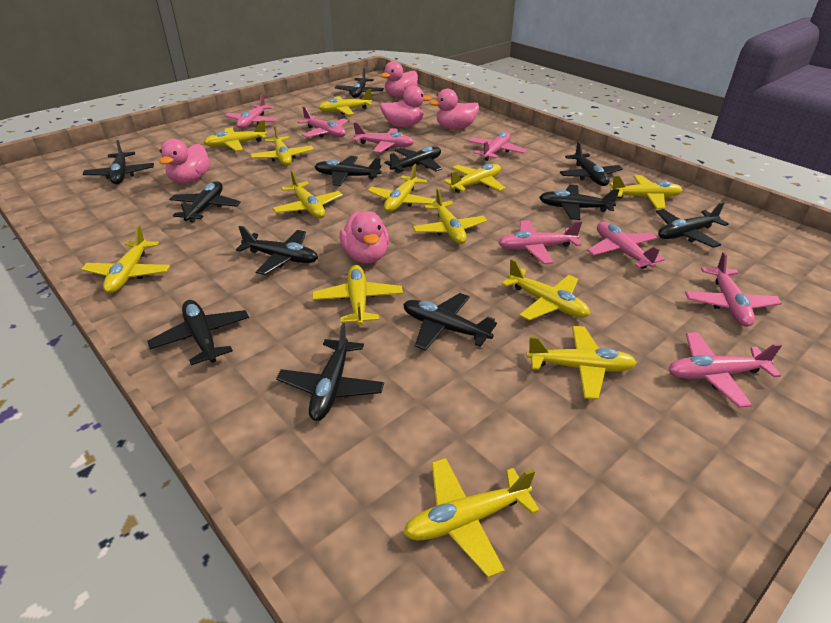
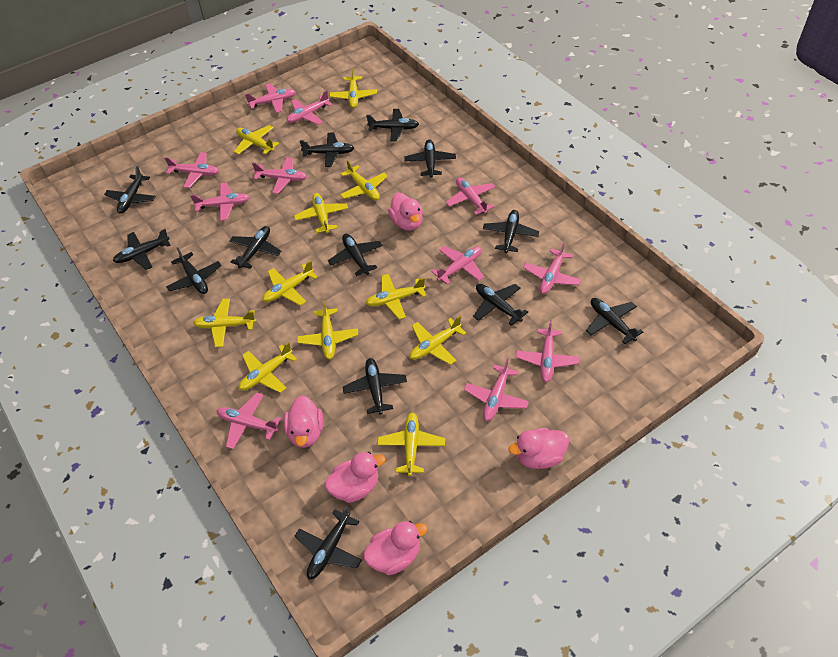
black plane: [83,140,154,184] [147,300,249,365] [169,181,241,223] [236,226,318,275] [276,323,384,421] [315,156,381,186] [335,68,384,98] [384,146,442,173] [403,293,497,351] [539,185,619,220] [560,141,623,186] [656,202,729,248] = 12 -> [104,166,156,213] [113,229,171,270] [166,247,222,294] [229,226,281,269] [295,506,362,579] [300,132,354,167] [328,234,383,276] [343,358,407,415] [366,109,419,141] [404,140,456,178] [473,284,528,326] [483,210,539,253] [586,298,643,344] = 13
pink plane: [225,94,278,129] [297,106,348,138] [353,122,414,153] [468,132,527,161] [498,220,582,264] [587,222,665,269] [668,332,782,408] [685,252,782,327] = 8 -> [165,152,219,188] [190,183,250,221] [216,392,281,449] [245,83,296,113] [252,157,307,194] [287,91,333,125] [432,246,484,285] [446,177,495,215] [464,358,529,421] [516,320,580,382] [523,242,581,294] = 11
yellow plane: [81,225,170,293] [204,120,267,151] [250,125,314,166] [272,170,343,218] [312,265,403,326] [318,89,373,115] [367,164,435,212] [403,458,540,578] [412,188,487,244] [444,164,505,193] [502,259,590,320] [526,326,637,399] [610,175,682,209] = 13 -> [193,299,256,347] [234,125,279,155] [238,342,297,393] [262,261,318,306] [294,193,348,233] [297,300,359,360] [330,67,377,108] [340,160,388,200] [366,274,426,319] [377,412,445,476] [409,316,466,365] = 11

